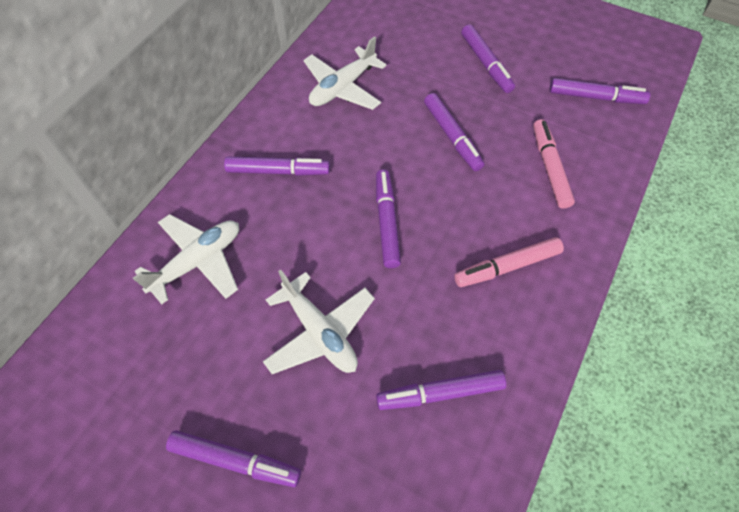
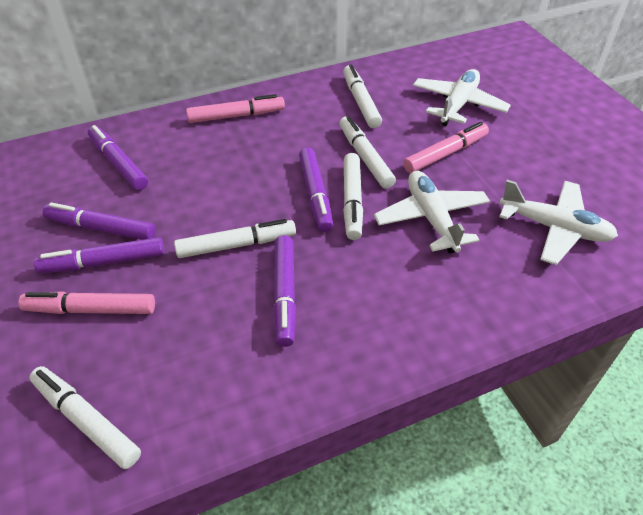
pink marker: [454,237,564,287] [533,119,575,209] = 2 -> [18,291,155,314] [186,94,285,123] [403,122,489,173] = 3
purple marker: [166,430,301,487] [224,156,330,176] [376,169,401,268] [376,370,506,410] [424,93,484,171] [461,24,515,93] [550,78,650,104] = 7 -> [34,237,164,273] [43,202,156,240] [88,125,148,190] [273,235,296,347] [299,147,333,232] = 5
white marker: none = 0 -> [29,366,141,469] [174,219,296,258] [340,116,396,189] [343,64,382,128] [343,153,363,240] = 5

